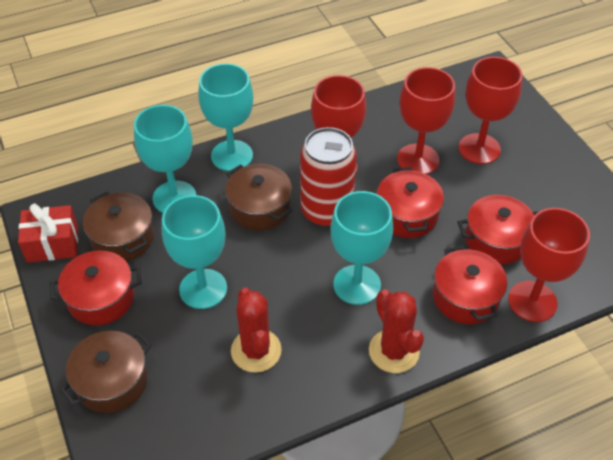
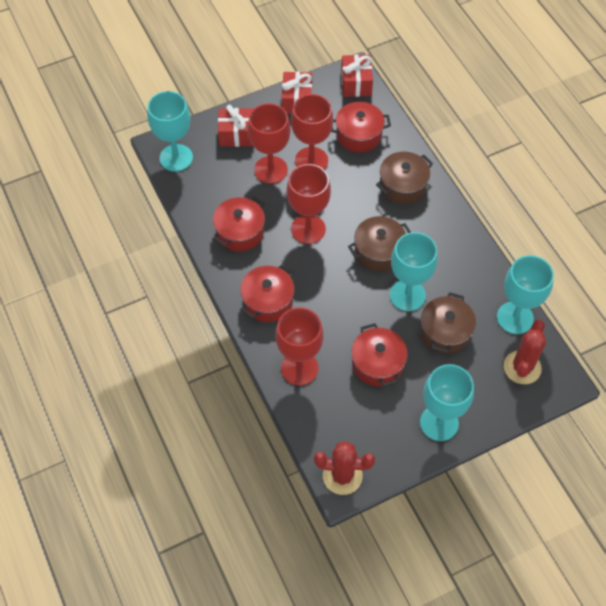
red can: [300,127,357,227] = 1 -> none = 0
red gift: [18,204,78,263] = 1 -> [218,105,254,147] [282,72,312,114] [341,54,373,97] = 3

